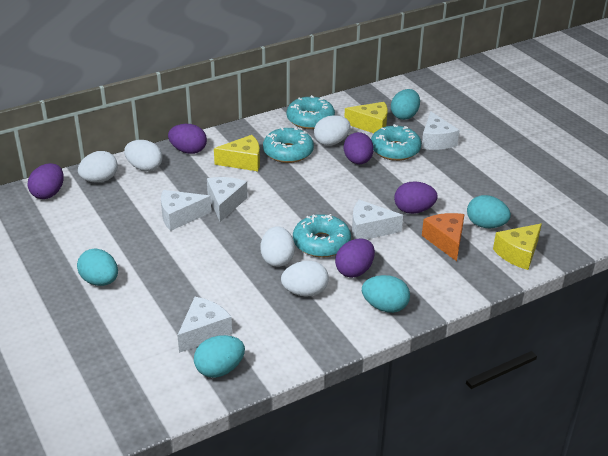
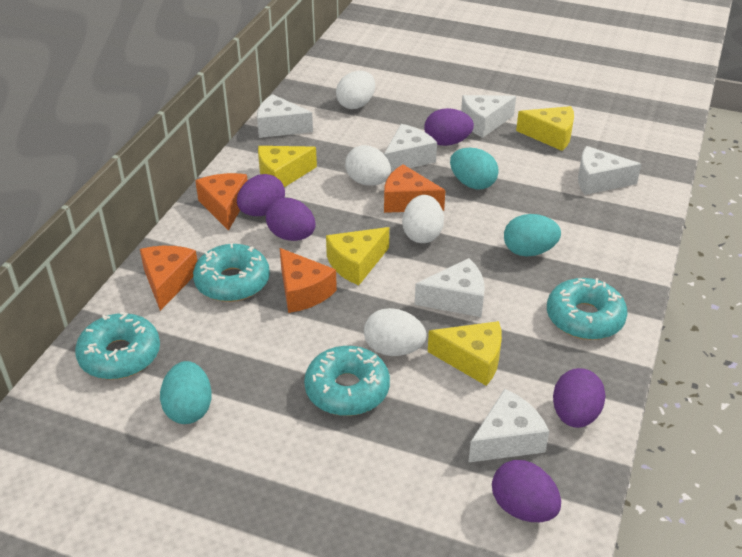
orange cheese: [422,213,465,261] = 1 -> [140,246,197,311] [195,173,248,231] [280,248,337,313] [384,164,446,213] = 4
turquoise egg: [77,248,118,286] [194,335,245,378] [362,275,410,313] [391,89,420,120] [467,195,511,228] = 5 -> [160,361,212,424] [450,148,499,189] [504,214,561,256] = 3
white cheese: [161,190,211,231] [177,297,232,353] [207,177,248,222] [352,200,403,239] [421,111,459,150] = 5 -> [257,94,313,138] [384,124,437,172] [415,258,485,317] [461,95,516,138] [468,389,549,463] [578,146,641,195] = 6
white egg: [78,151,118,183] [124,140,163,171] [261,226,295,267] [281,261,329,296] [314,115,350,146] = 5 -> [336,71,375,109] [345,145,391,186] [364,308,427,356] [402,195,444,243] = 4
yellow cheese: [214,135,260,171] [344,102,388,133] [493,224,542,270] = 3 -> [258,146,317,187] [326,227,389,285] [428,321,502,386] [516,106,574,151] = 4

